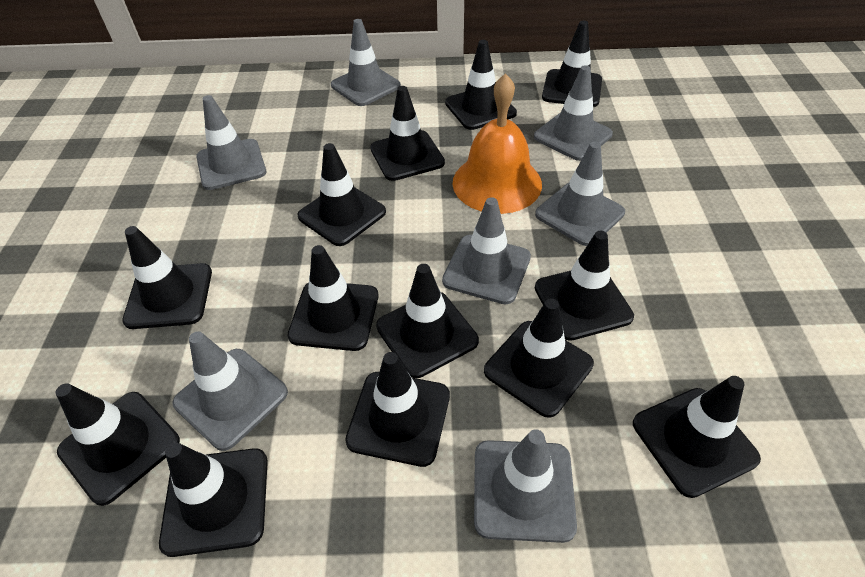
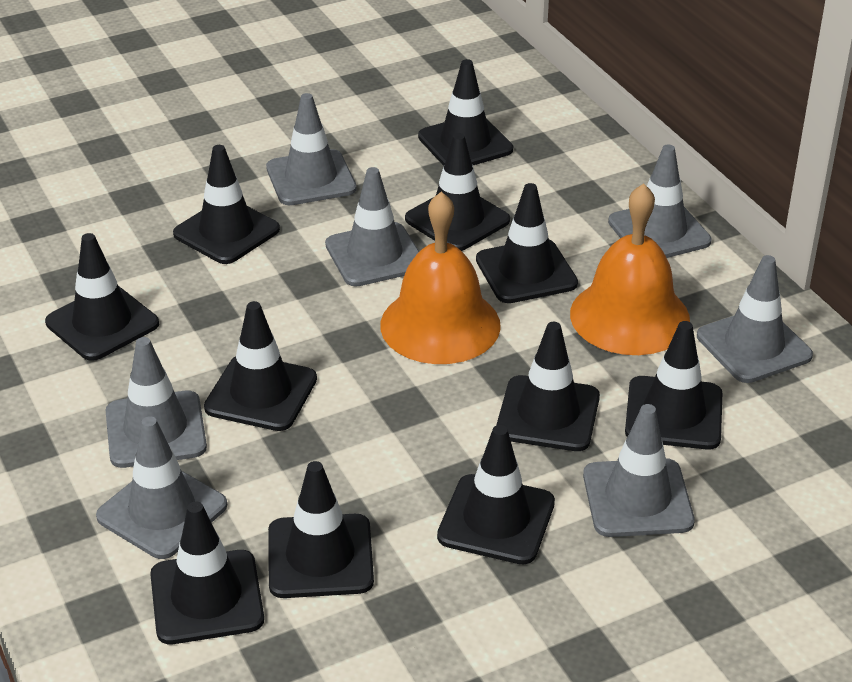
black traffic cone: [56,383,180,506] [122,226,212,329] [159,442,268,557] [287,245,378,351] [297,143,386,246] [345,352,450,467] [370,86,445,181] [376,264,479,378] [445,40,517,130] [484,298,594,418] [535,231,634,341] [542,21,602,107] [633,376,761,498] = 13 -> [45,233,159,361] [150,501,264,644] [173,145,280,264] [204,301,317,431] [268,461,374,598] [405,133,510,251] [418,59,513,166] [437,425,555,564] [476,183,578,303] [496,322,600,451] [625,321,722,449] = 11
orange bell: [453,73,542,214] = 1 -> [380,192,501,364] [570,183,690,355] = 2

